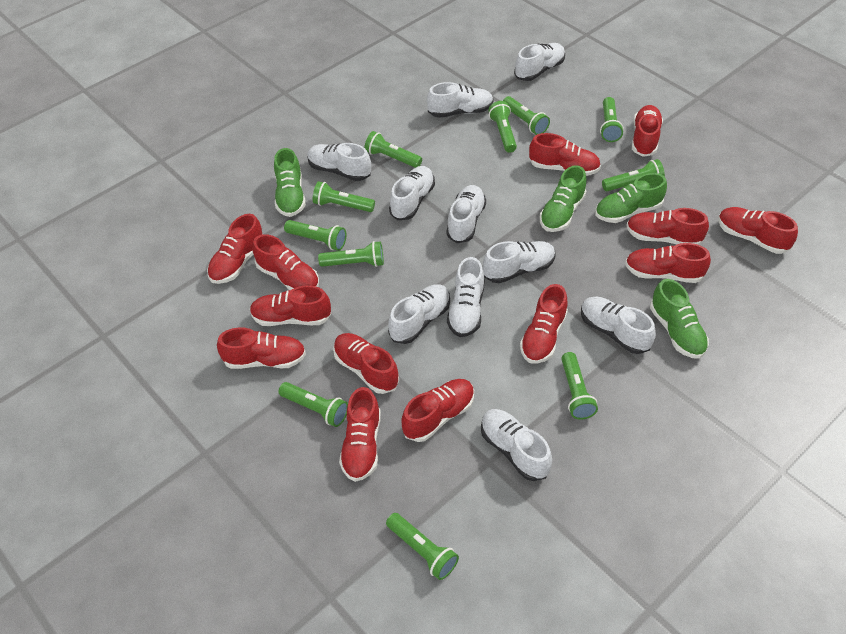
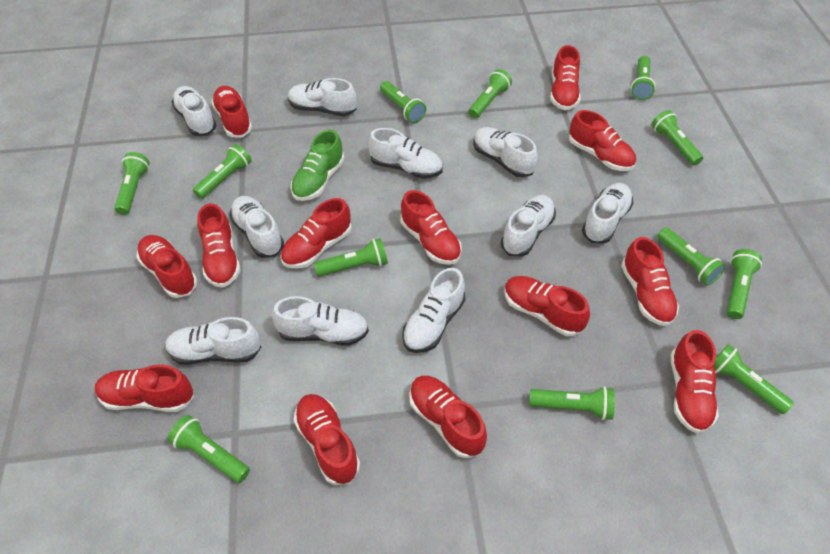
green flashlight: [278,382,348,427] [284,220,346,251] [313,181,375,212] [318,241,384,267] [364,131,422,168] [386,513,459,580] [488,101,517,153] [503,96,550,135] [561,352,598,420] [600,97,624,142] [602,159,665,191] = 11 -> [115,152,149,215] [168,415,250,483] [193,144,252,199] [314,238,388,277] [380,81,426,123] [468,69,512,118] [529,386,615,420] [631,56,656,100] [652,110,703,165] [657,228,726,286] [714,344,794,414] [727,249,762,319] = 12
green shoe: [274,148,306,217] [540,165,586,232] [595,173,667,223] [650,279,709,359] = 4 -> [290,130,345,201] = 1

